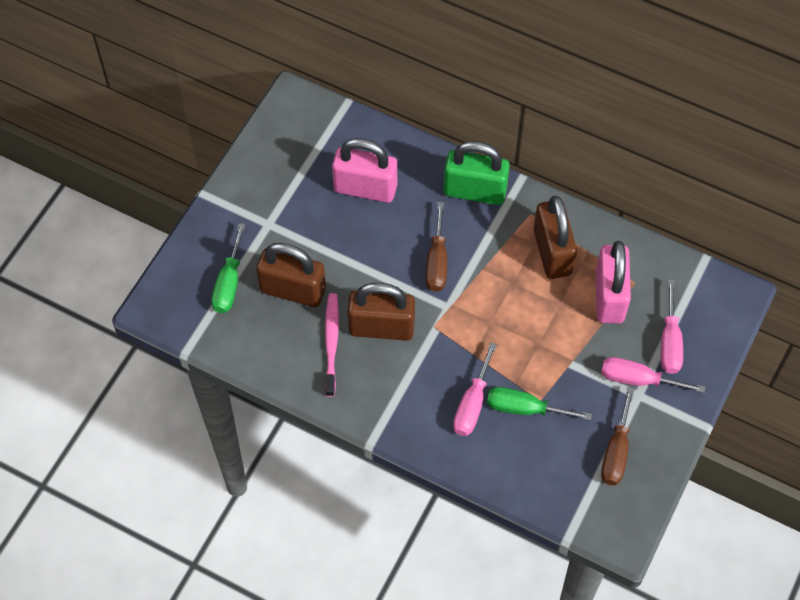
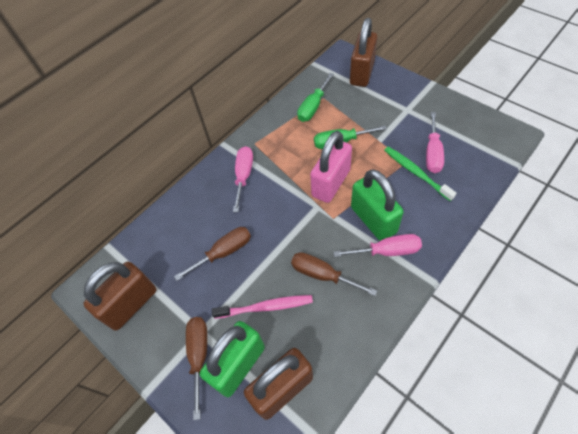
brown screwdriver: [426,202,447,292] [601,387,634,485] = 2 -> [174,227,251,281] [186,317,207,420] [291,252,377,296] = 3
green padlock: [443,141,510,205] = 1 -> [200,321,265,397] [351,169,404,241] = 2
green toothbrush: none = 0 -> [384,147,457,201] = 1
pink padlock: [332,138,397,203] [596,241,631,324] = 2 -> [310,131,352,203] = 1

